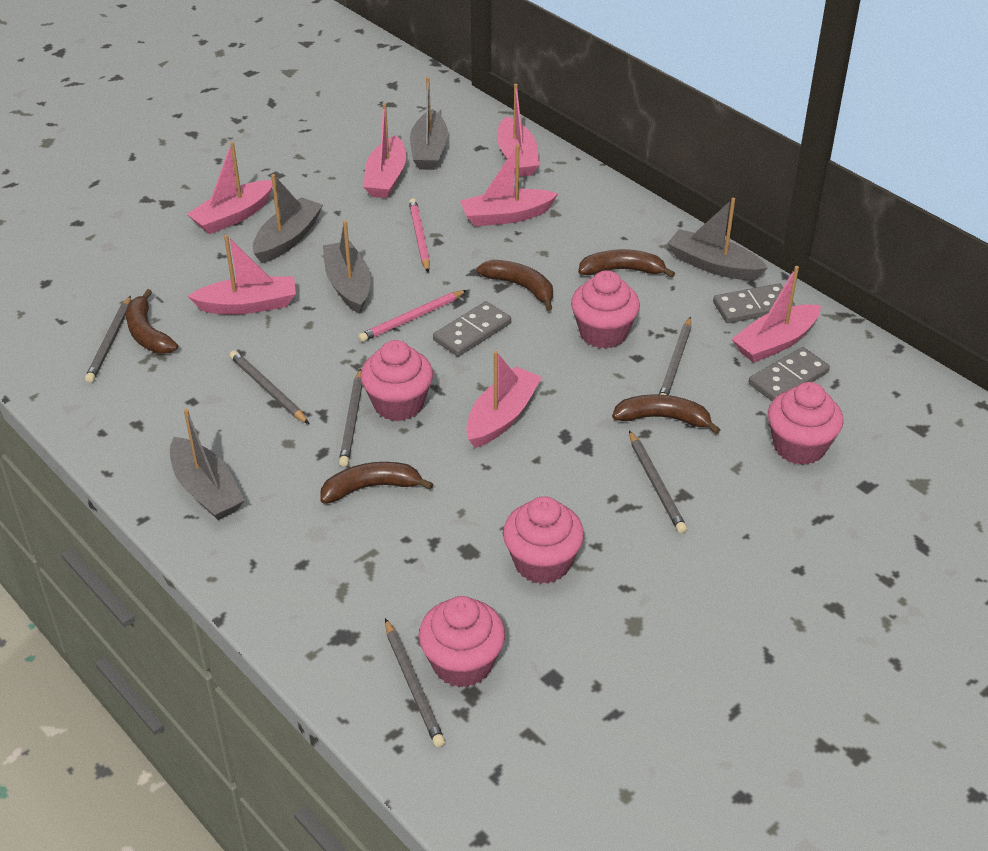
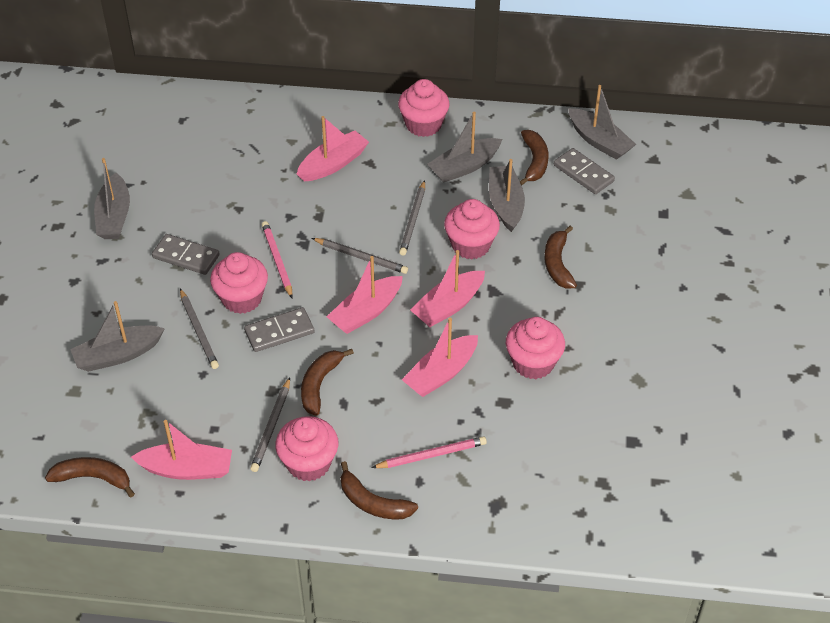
grey pencil: [85,296,131,383] [230,350,309,424] [339,368,363,467] [385,618,445,747] [629,430,687,533] [659,317,691,395] = 6 -> [180,289,219,369] [250,377,290,472] [312,238,408,274] [399,180,425,256] = 4
pink boat: [187,142,273,234] [188,235,296,315] [364,103,406,198] [460,145,558,226] [466,351,542,448] [497,84,539,177] [732,266,821,363] = 7 -> [131,420,232,480] [297,116,369,181] [327,256,403,334] [402,317,478,397] [410,250,485,327] = 5

